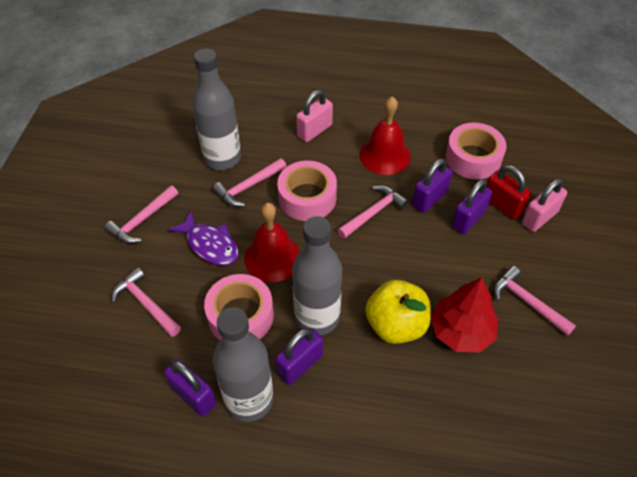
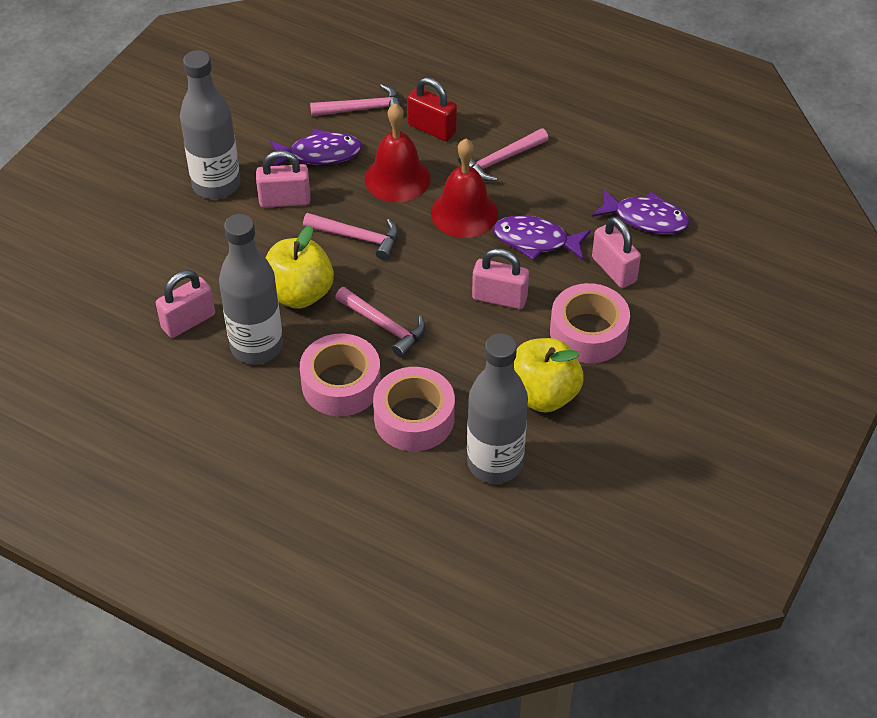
pink hammer: [105,185,178,244] [112,267,181,337] [213,158,286,207] [337,185,409,239] [494,266,576,336] = 5 -> [303,213,398,260] [310,84,401,116] [335,287,426,358] [458,128,548,181] = 4
pink padlock: [296,90,333,142] [522,178,567,232] = 2 -> [156,270,215,338] [256,150,310,208] [472,248,529,309] [592,217,641,288] = 4
purple fish: [168,210,239,266] = 1 -> [270,129,362,166] [493,215,591,260] [592,188,689,234] = 3
purple padlock: [164,359,216,416] [275,328,323,385] [412,159,453,213] [452,179,492,234] = 4 -> none = 0
red tree: [431,277,498,352] = 1 -> none = 0
yellow apple: [365,280,431,344] = 1 -> [265,225,334,309] [514,338,584,413] = 2

